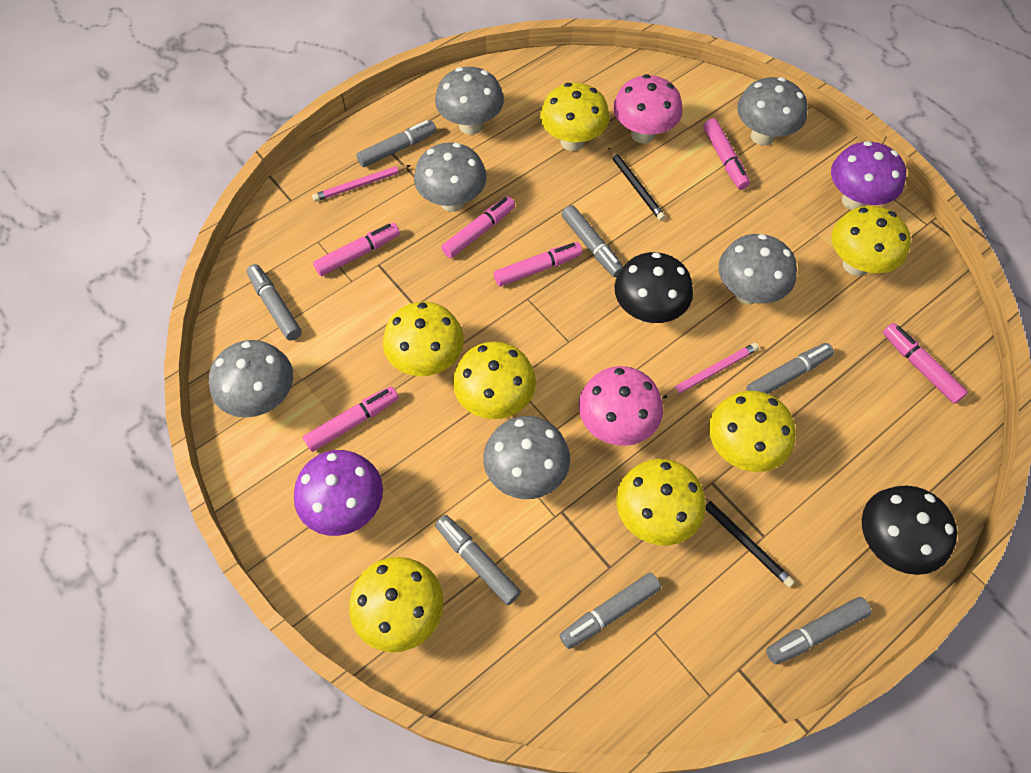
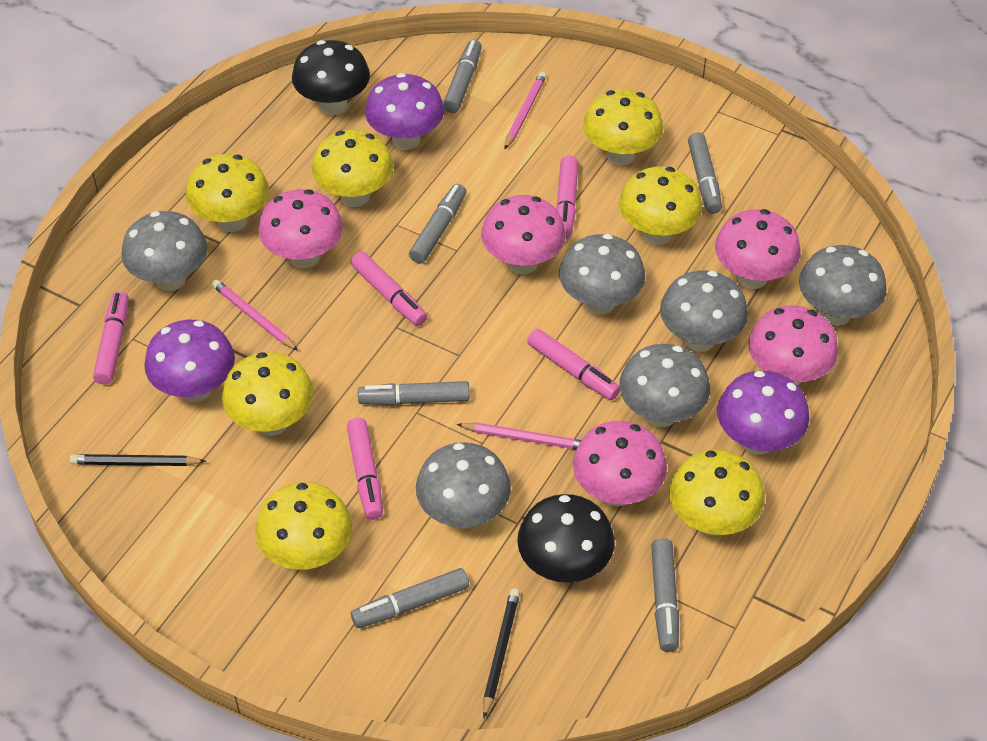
grey marker: [247,264,302,341] [356,120,437,167] [435,515,521,605] [559,572,661,649] [562,205,623,277] [746,343,834,394] [766,597,872,664] = 7 -> [351,568,469,628] [358,381,470,405] [409,184,466,263] [443,40,482,113] [651,538,679,652] [688,132,722,214] = 6
pink marker: [303,386,399,452] [313,223,400,276] [441,196,515,258] [494,242,582,286] [703,118,750,190] [883,323,968,404] = 6 -> [93,291,129,385] [347,418,383,520] [351,252,427,326] [527,328,620,400] [556,155,578,239] = 5
pink mushroom: [579,366,663,446] [613,74,683,144] = 2 -> [259,189,343,269] [481,195,566,274] [573,421,667,506] [715,209,801,289] [748,305,838,385] = 5
pink pencil: [312,165,411,202] [662,343,759,399] = 2 -> [212,279,298,351] [456,422,581,450] [505,72,547,149] = 3
purple mushroom: [294,450,383,536] [831,141,906,210] = 2 -> [144,320,235,402] [365,73,444,150] [717,371,810,455] = 3

